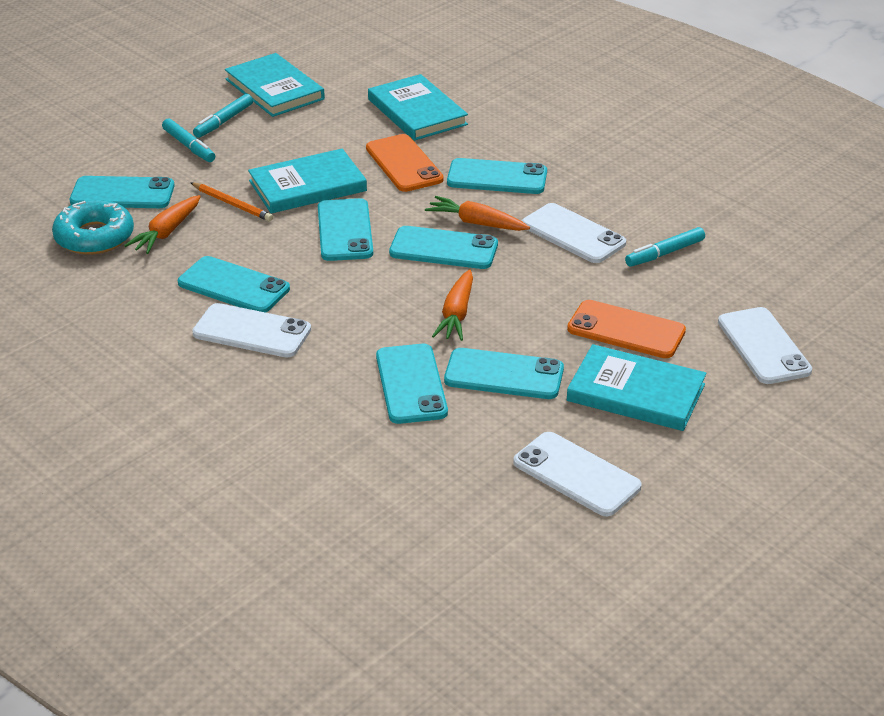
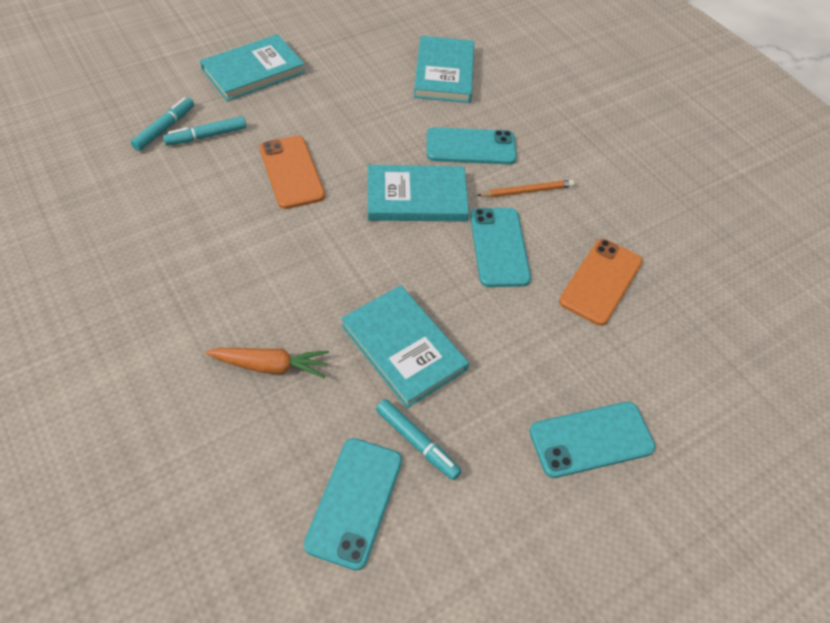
orange carrot: [124,195,201,254] [425,196,530,231] [432,269,473,341] = 3 -> [205,348,329,378] = 1
turquoise donut: [52,200,134,255] = 1 -> none = 0
turquoise phone: [70,176,175,208] [178,256,290,313] [318,198,373,261] [376,344,448,424] [389,226,498,269] [444,348,564,399] [447,158,547,194] = 7 -> [304,438,402,570] [427,127,517,164] [470,208,531,287] [529,402,656,478] = 4
white phone: [192,303,311,358] [513,432,641,516] [522,203,626,263] [718,307,812,384] = 4 -> none = 0

